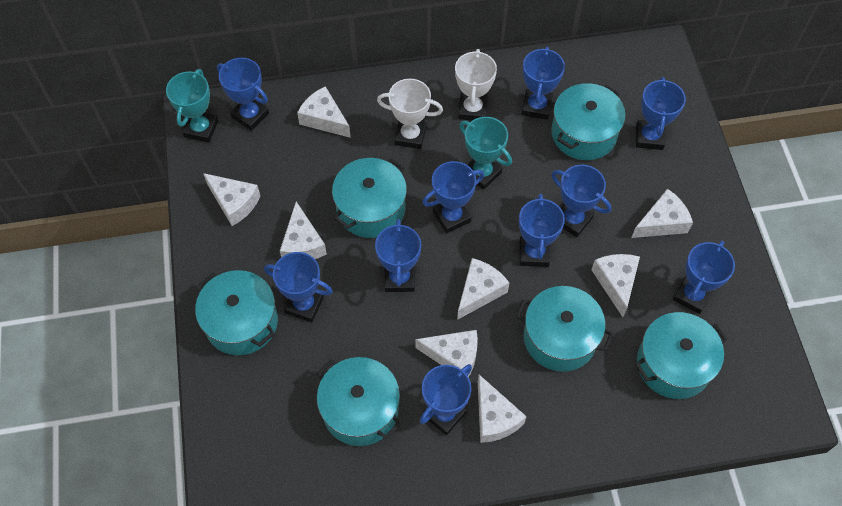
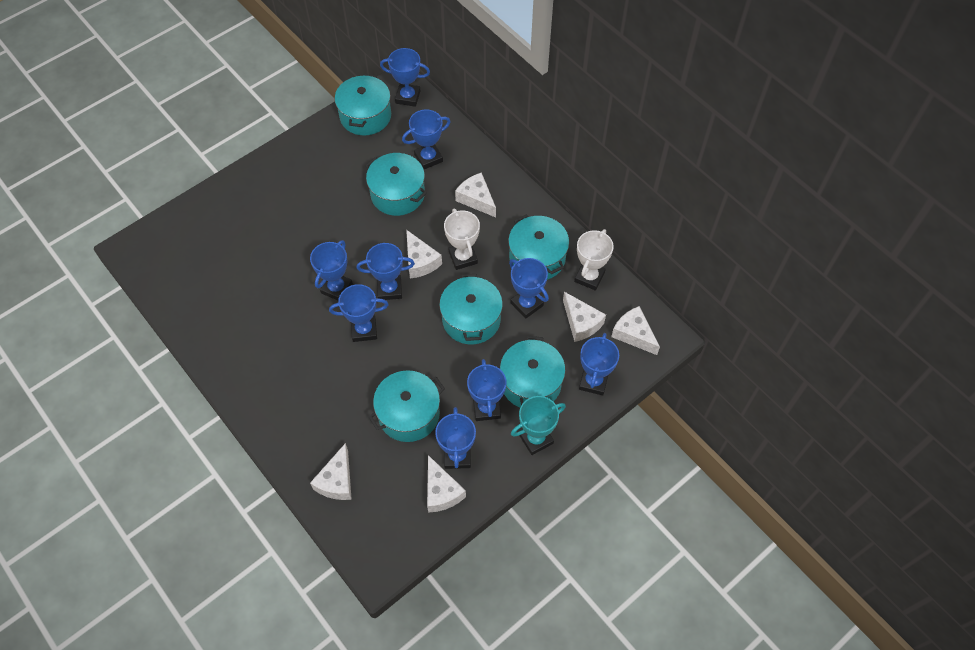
blue trophy: [217,58,269,131] [264,252,333,322] [375,219,421,292] [420,364,472,435] [422,161,484,233] [519,194,565,267] [521,47,565,120] [551,164,611,237] [636,77,686,150] [673,241,735,314] = 10 -> [310,240,353,300] [329,284,389,342] [356,243,415,300] [380,48,430,107] [402,109,451,169] [435,407,476,469] [467,359,506,421] [509,258,549,319] [579,333,619,396] = 9
turquoise trophy: [166,69,218,142] [459,117,512,190] = 2 -> [511,396,566,455] = 1
white cheese: [203,173,260,226] [280,202,327,259] [297,86,351,138] [415,330,478,377] [457,258,509,320] [478,375,527,443] [591,254,640,317] [631,189,693,238] = 8 -> [310,443,352,500] [406,230,442,278] [427,455,466,513] [455,172,496,217] [563,292,606,342] [611,306,660,355] = 6

